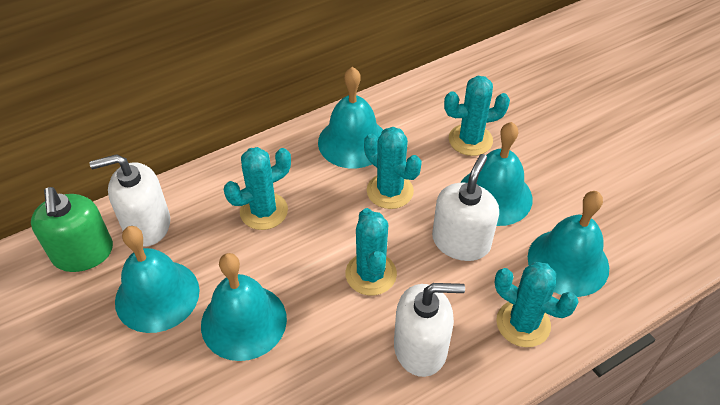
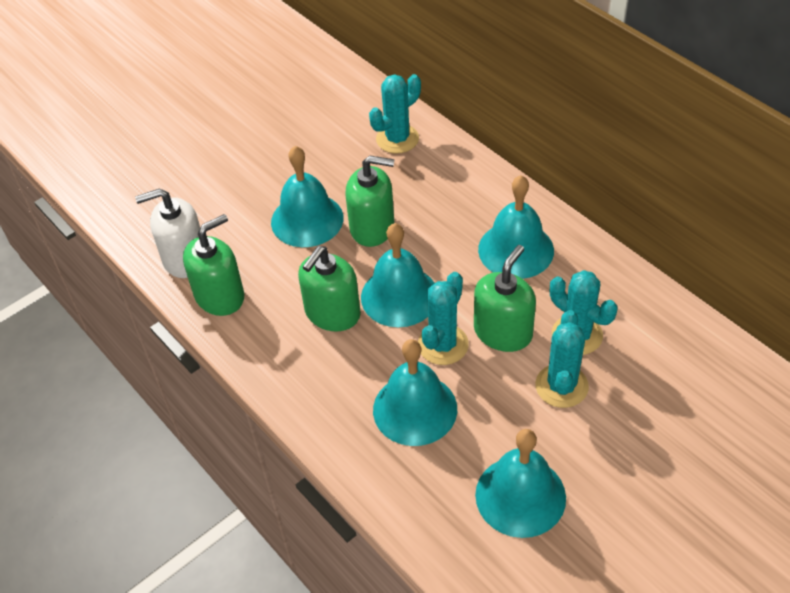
green soap dispenser: [31,187,113,272] = 1 -> [183,214,244,316] [298,246,361,331] [345,155,395,247] [474,245,536,352] = 4
turquoise cactus: [224,147,291,230] [346,208,397,296] [364,127,422,209] [444,76,510,156] [495,262,579,347] = 5 -> [369,74,421,154] [418,272,469,365] [535,310,589,408] [550,270,617,355] = 4
white soap dispenser: [89,154,170,247] [394,283,465,377] [432,154,499,261] = 3 -> [135,188,200,278] = 1

